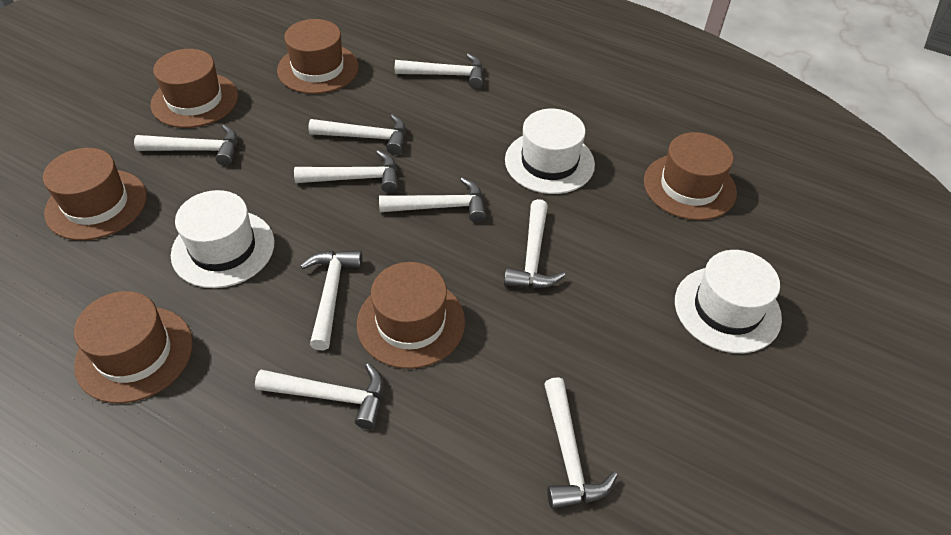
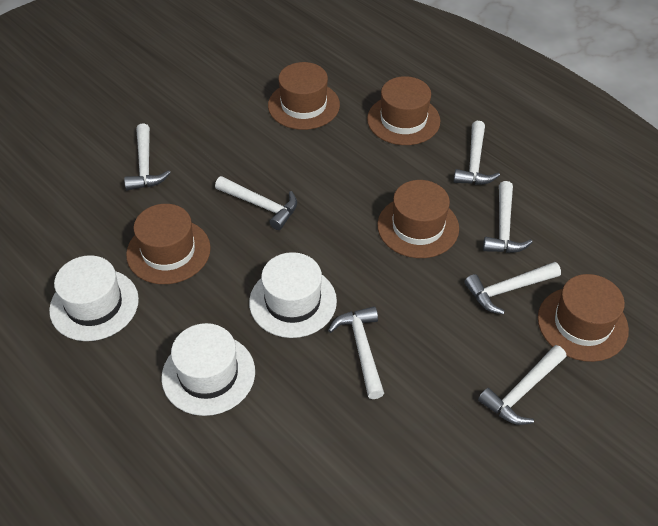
brown hat: [43,148,147,240] [74,291,193,403] [151,49,238,128] [277,19,359,94] [357,262,465,369] [644,132,737,220] = 6 -> [126,204,211,284] [268,62,340,130] [367,76,440,145] [377,180,459,258] [538,274,629,362] = 5
white hammer: [134,125,237,166] [255,363,384,429] [294,150,398,193] [300,251,363,350] [308,114,406,155] [379,177,486,222] [395,53,483,89] [504,199,565,288] [544,377,618,509] = 9 -> [124,123,171,190] [215,176,297,230] [328,306,384,399] [454,121,500,185] [464,262,561,314] [478,345,567,425] [483,181,533,253] = 7

